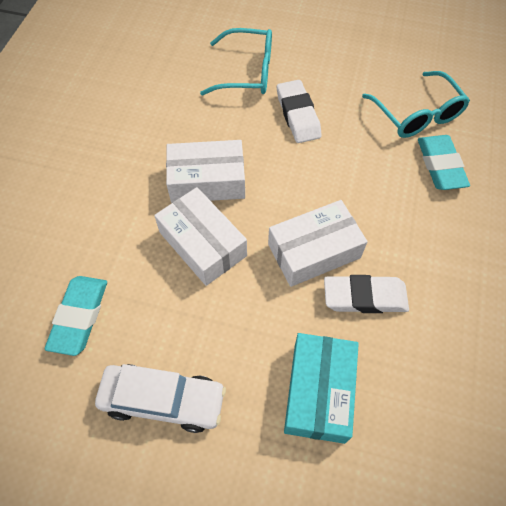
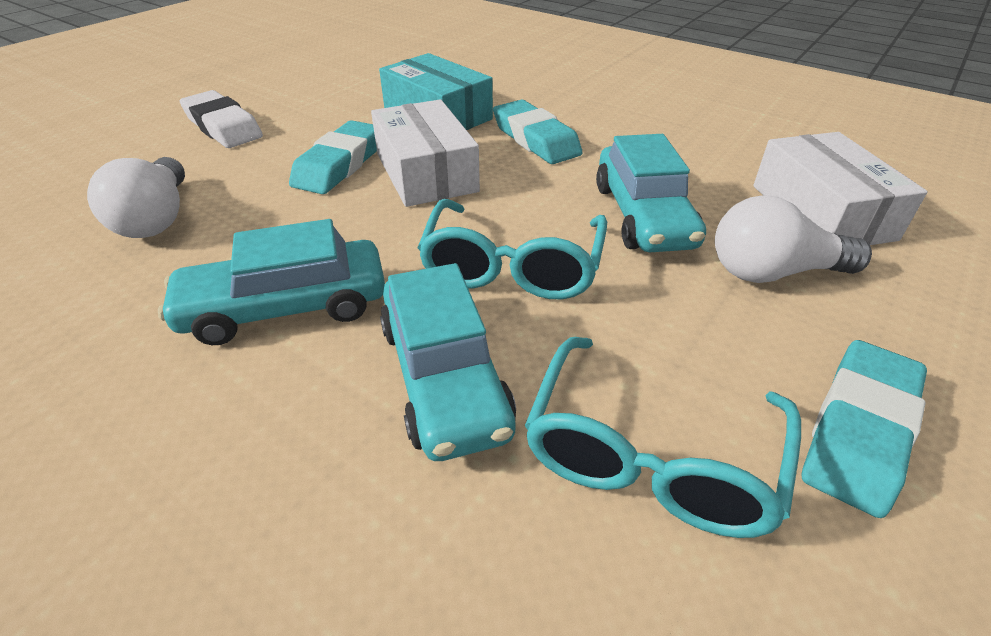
turquoise car: none = 0 -> [158,219,385,345] [380,263,516,461] [596,134,706,252] = 3
turquoise eraser: [45,276,107,356] [418,135,470,190] = 2 -> [289,120,377,194] [493,100,583,164] [801,340,927,518] = 3
white box: [154,187,247,286] [166,140,245,203] [268,200,367,287] = 3 -> [371,99,480,207] [753,132,928,245] = 2
white car: [95,364,226,433] = 1 -> none = 0
white eraser: [277,80,322,143] [324,275,409,313] = 2 -> [179,90,263,148] = 1
white light bulb: none = 0 -> [87,157,185,238] [715,195,872,283] = 2

